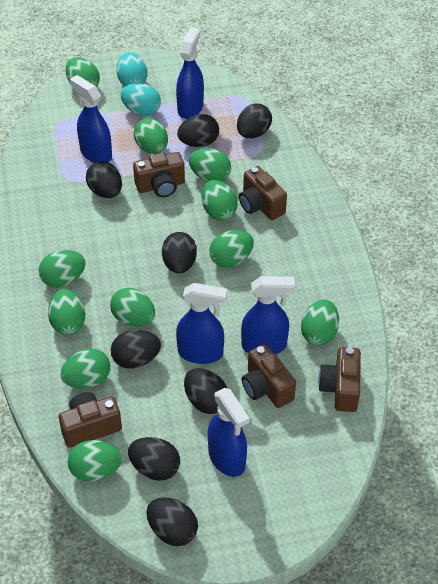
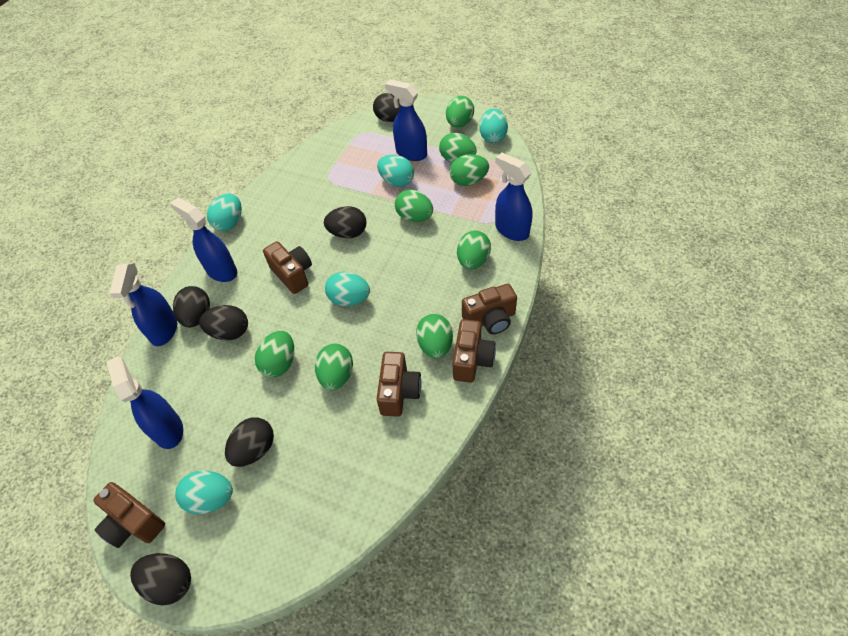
black egg: [86,161,122,198] [111,330,161,369] [128,437,180,481] [147,498,198,546] [162,232,197,273] [177,114,219,147] [184,368,228,414] [237,104,272,138] = 8 -> [130,553,191,605] [173,286,210,327] [199,305,248,340] [225,417,274,467] [324,206,367,238] [373,93,401,122] = 6
green egg: [39,250,86,288] [48,289,85,335] [60,348,110,389] [65,57,100,87] [68,440,122,482] [110,288,155,327] [134,118,168,154] [189,148,231,182] [202,180,238,220] [209,230,254,268] [301,300,339,346] = 11 -> [255,331,294,377] [315,344,353,390] [395,189,433,222] [416,314,453,359] [439,133,477,162] [446,96,474,127] [450,154,489,186] [457,230,491,269] = 8
turquoise egg: [117,52,147,86] [121,83,161,116] = 2 -> [175,470,233,514] [207,194,242,231] [325,272,370,306] [377,155,414,187] [479,108,508,143] = 5

